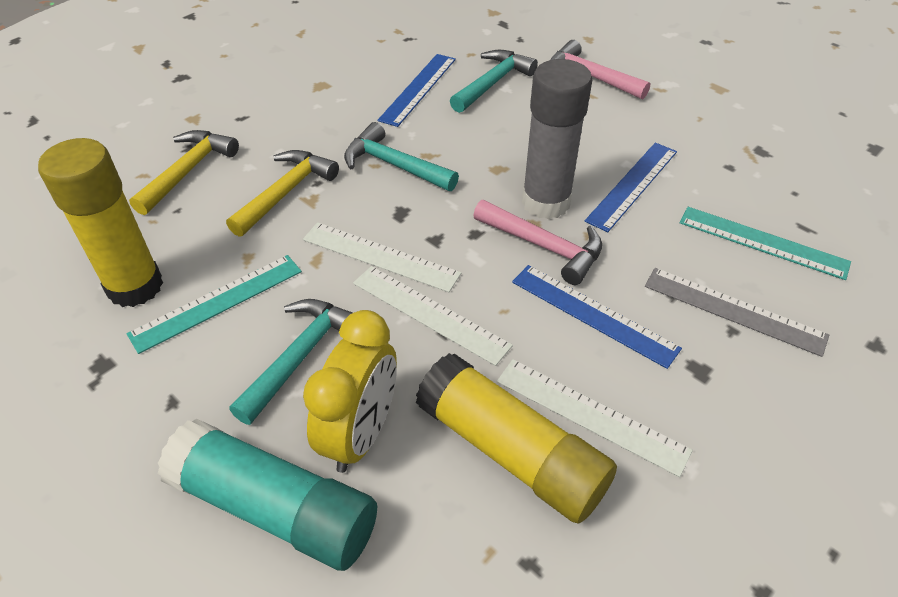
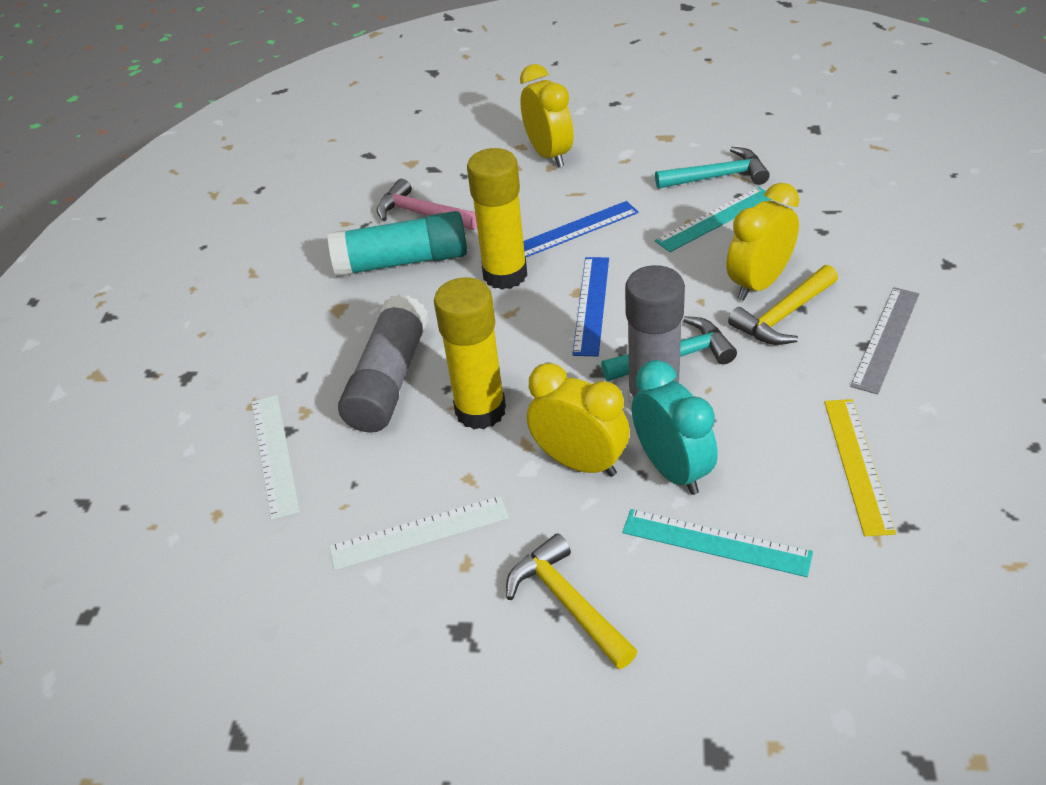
blue ruler: [378,54,456,127] [512,265,682,369] [585,143,677,232] = 3 -> [523,201,639,257] [572,257,609,356] = 2
grey glue stick: [522,59,592,219] = 1 -> [338,294,429,433] [625,265,685,410] = 2
pink hammer: [473,200,602,285] [550,40,650,100] = 2 -> [377,179,477,230] = 1
turquoise clock: none = 0 -> [632,360,718,495] = 1
turquoise hammer: [229,299,353,425] [344,122,459,191] [450,50,538,113] = 3 -> [601,316,737,381] [655,147,770,189] = 2
white ruler: [303,222,461,292] [353,266,513,366] [497,359,693,477] = 3 -> [251,395,300,520] [329,496,509,570] = 2
yellow clock: [303,310,397,473] = 1 -> [520,64,573,167] [527,363,630,477] [727,183,799,301] = 3
yellow ruler: none = 0 -> [824,399,896,536] = 1

